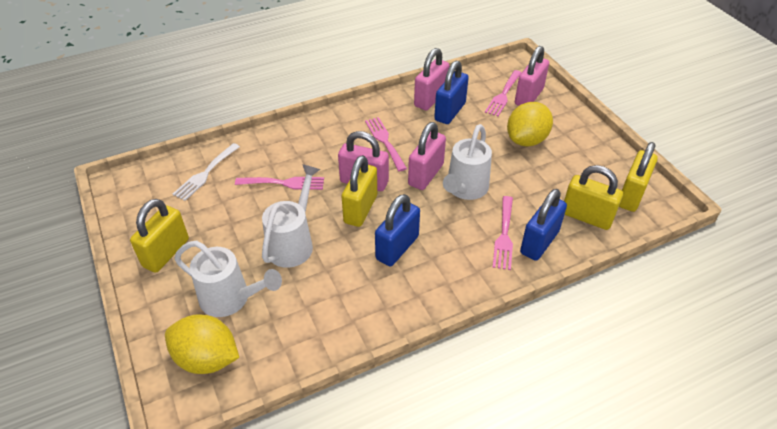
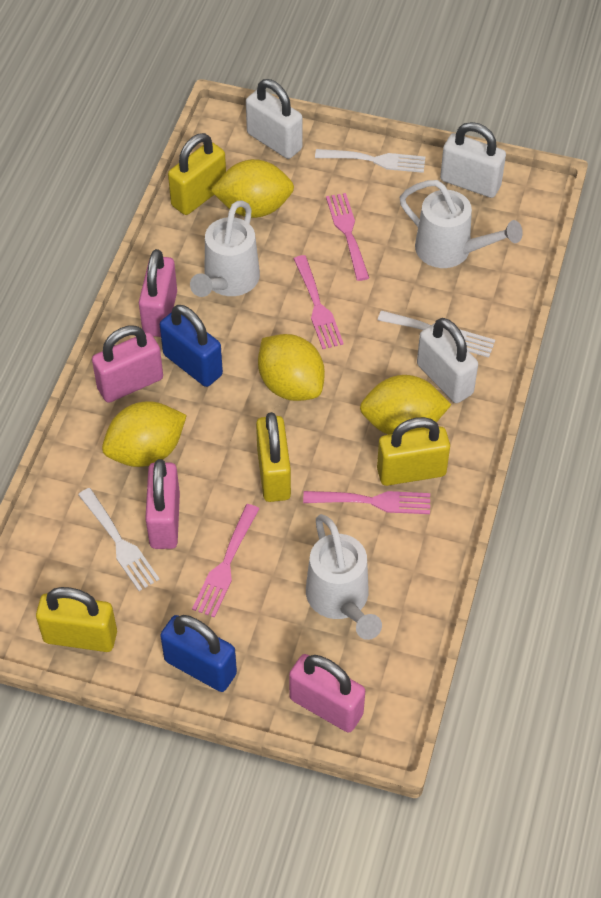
blue padlock: [375,194,420,266] [434,61,469,124] [520,189,567,261] = 3 -> [160,305,223,387] [160,615,237,692] = 2
white fork: [173,143,240,201] = 1 -> [78,488,160,591] [315,149,425,173] [378,310,495,357] = 3
white padlock: none = 0 -> [246,79,303,159] [417,318,478,403] [440,122,506,198] = 3
yellow lemon: [165,314,239,374] [507,102,553,147] = 2 -> [102,401,187,467] [210,159,294,218] [258,334,325,401] [360,375,451,435] = 4

